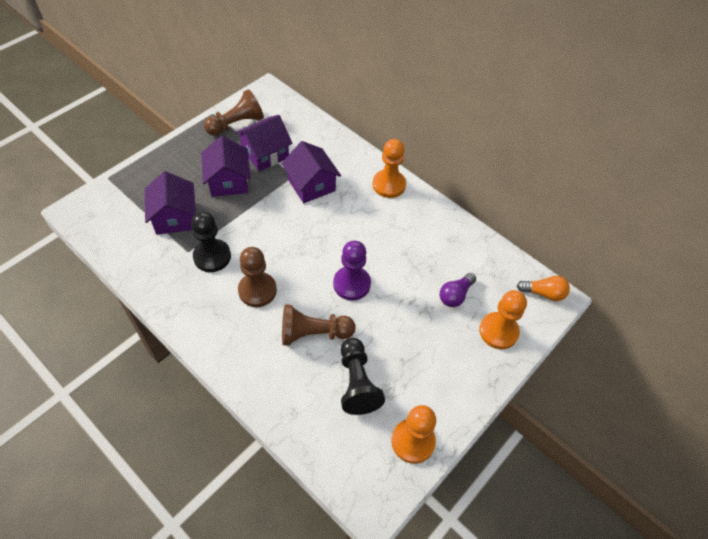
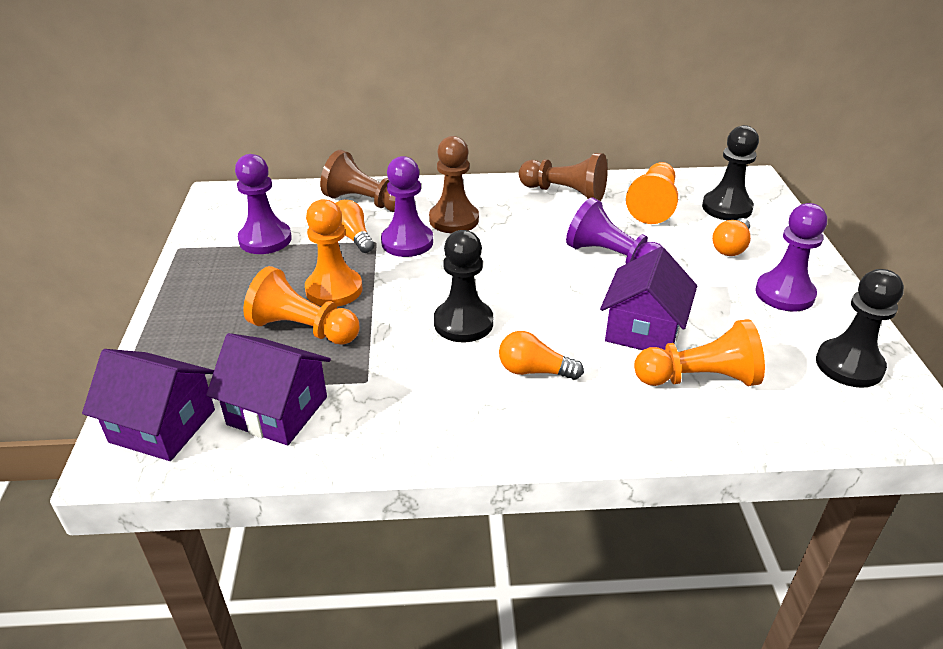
black pawn: [191,212,231,272] [341,338,385,415] = 2 -> [434,230,493,342] [702,125,759,220] [816,269,904,388] = 3
orange light bulb: [517,276,570,301] = 1 -> [335,200,374,253] [499,331,584,380] [712,218,751,256] = 3
orange pawn: [373,139,406,198] [391,405,436,464] [479,290,527,349] = 3 -> [243,266,360,345] [305,199,363,307] [626,162,678,224] [634,319,765,386] = 4
purple house: [145,171,196,235] [201,136,251,197] [235,115,292,171] [282,141,341,203] = 4 -> [82,349,215,461] [206,333,331,445] [600,247,697,350] = 3
purple light bulb: [440,273,476,307] = 1 -> none = 0
purple pawn: [333,241,371,300] = 1 -> [235,154,292,254] [381,156,433,257] [566,198,663,264] [755,203,827,312] = 4

